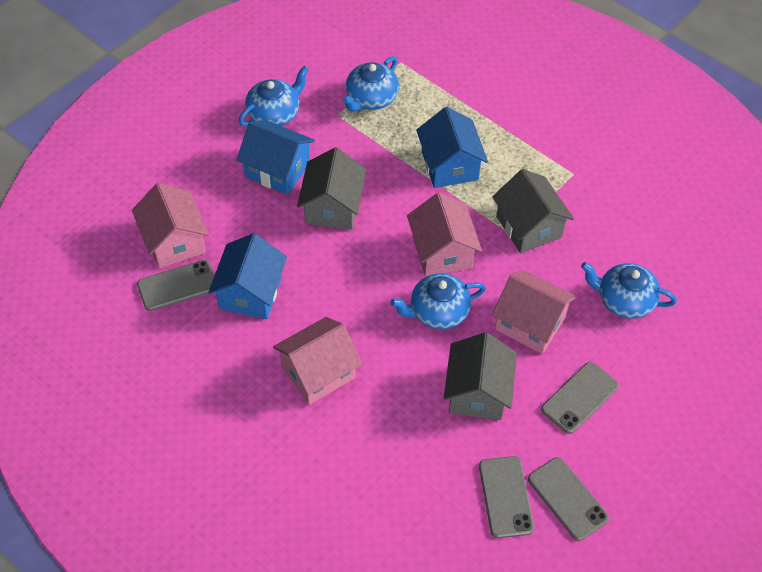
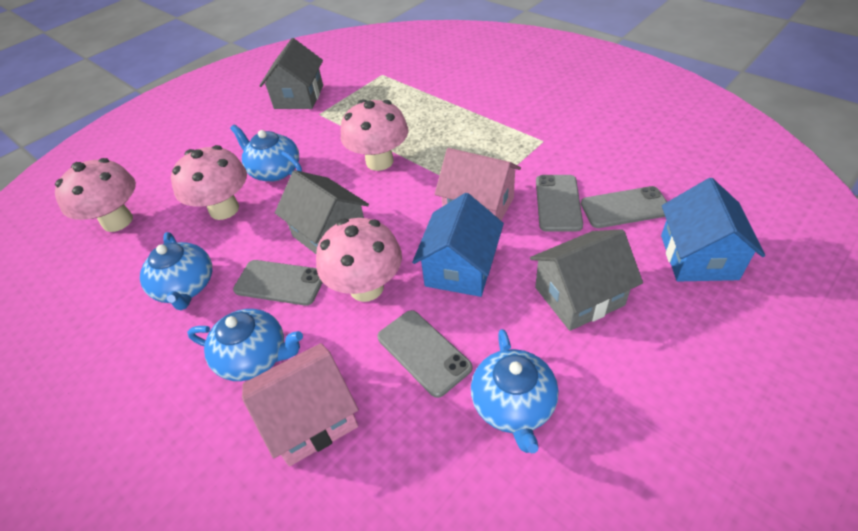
blue house: [208,233,287,319] [236,120,315,195] [416,107,488,188] = 3 -> [412,193,504,297] [661,178,765,281] = 2
pink house: [132,183,209,268] [273,317,362,405] [407,193,482,277] [492,269,576,354] = 4 -> [242,343,358,466] [435,148,521,220] = 2
pink mushroom: none = 0 -> [55,158,136,232] [171,145,247,220] [316,218,402,302] [341,100,409,171] = 4

